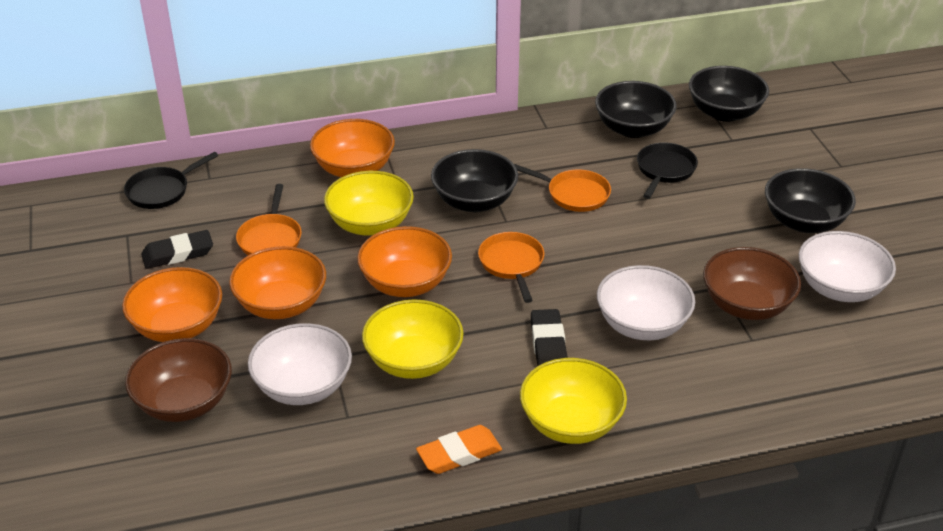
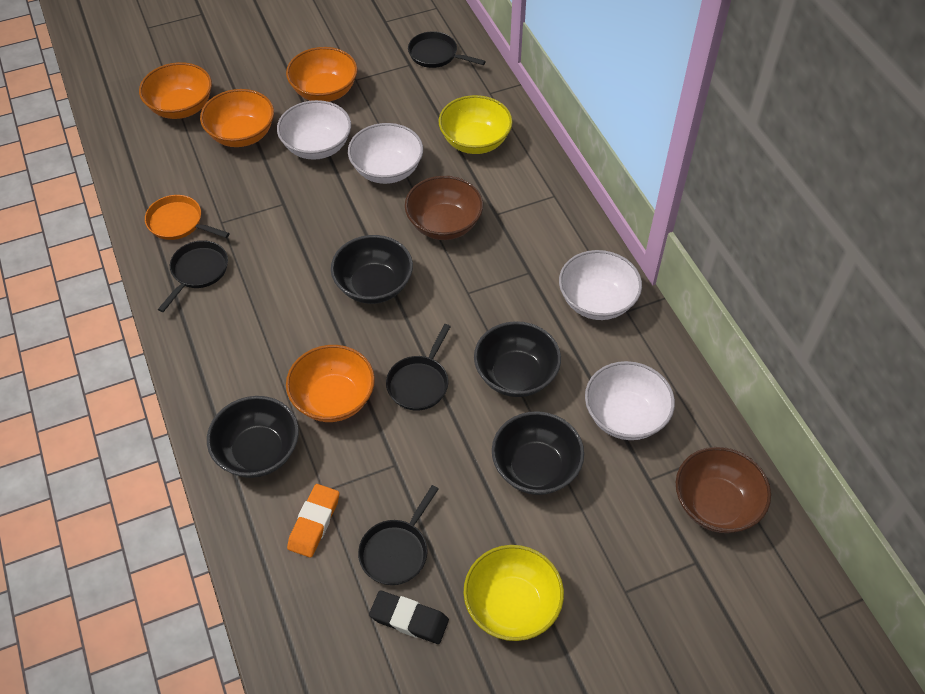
black eraser: [141,230,213,269] [531,309,567,366] = 2 -> [369,590,449,644] = 1
black pan: [124,152,218,209] [637,142,698,199] = 2 -> [158,240,228,312] [358,485,438,585] [386,324,451,411] [408,31,486,68] = 4
orange pan: [236,184,302,255] [478,232,544,303] [514,164,611,212] = 3 -> [145,195,230,240] = 1
white bowl: [248,323,352,405] [597,265,695,340] [799,231,896,302] = 3 -> [277,100,351,160] [348,123,423,184] [559,250,642,320] [585,361,675,440] = 4
yellow bowl: [324,171,414,236] [362,299,464,379] [520,358,627,444] = 3 -> [439,95,513,154] [463,545,564,641] = 2

